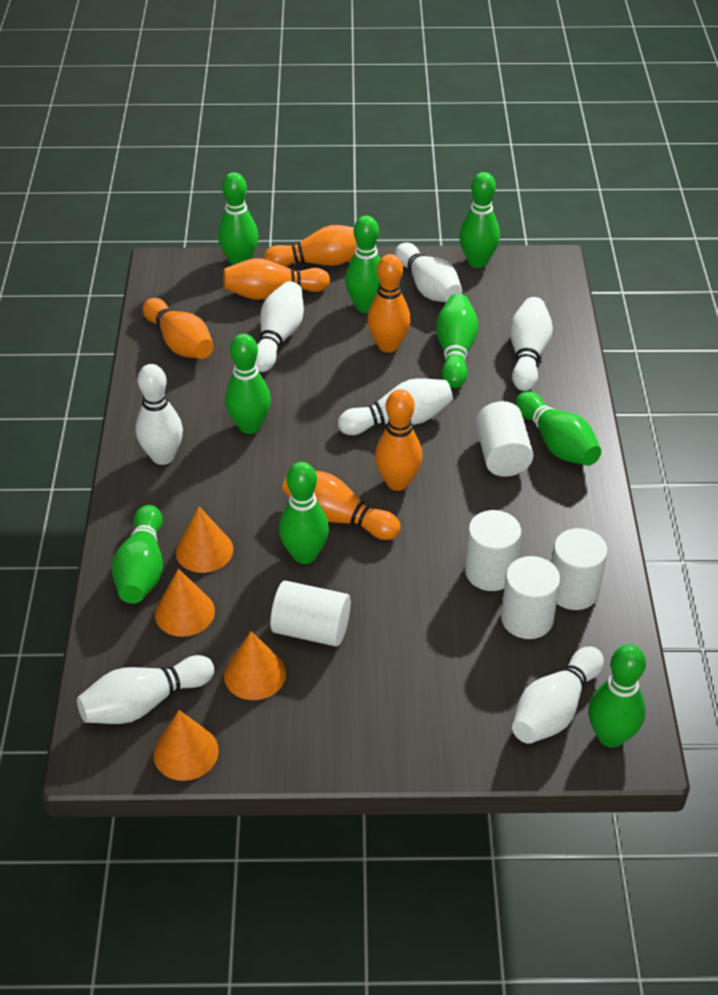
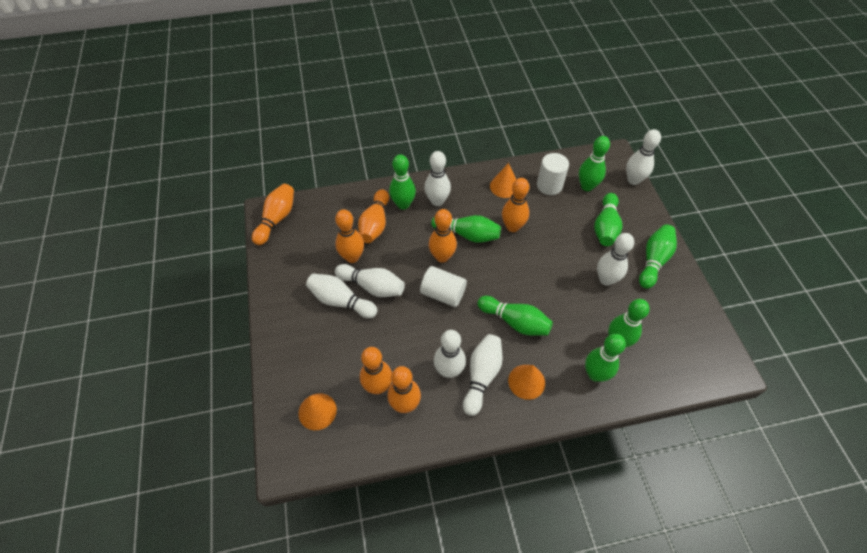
green bowling pin: [112,505,163,604] [218,172,259,265] [225,334,271,434] [279,462,329,564] [345,216,380,313] [436,294,479,388] [459,172,500,268] [516,392,601,466] [589,644,646,748] = 9 -> [389,154,416,210] [431,215,501,243] [477,296,553,336] [579,136,610,191] [585,334,626,382] [594,193,623,246] [608,299,650,348] [639,224,677,289] = 8
orange bowling pin: [143,298,214,359] [223,258,330,300] [264,225,357,267] [282,471,401,540] [367,254,410,353] [375,389,422,491] = 6 -> [252,184,294,245] [335,209,364,263] [358,189,389,243] [360,347,392,394] [387,366,421,413] [428,209,457,263] [502,178,529,232] = 7
orange cone: [153,710,219,781] [155,569,215,637] [176,507,233,573] [224,631,286,700] = 4 -> [298,393,337,430] [490,163,516,198] [508,365,545,400] = 3
white cylinder: [270,581,351,646] [465,510,521,591] [475,401,533,477] [501,556,560,639] [551,528,608,610] = 5 -> [420,266,467,307] [537,153,569,195] = 2

